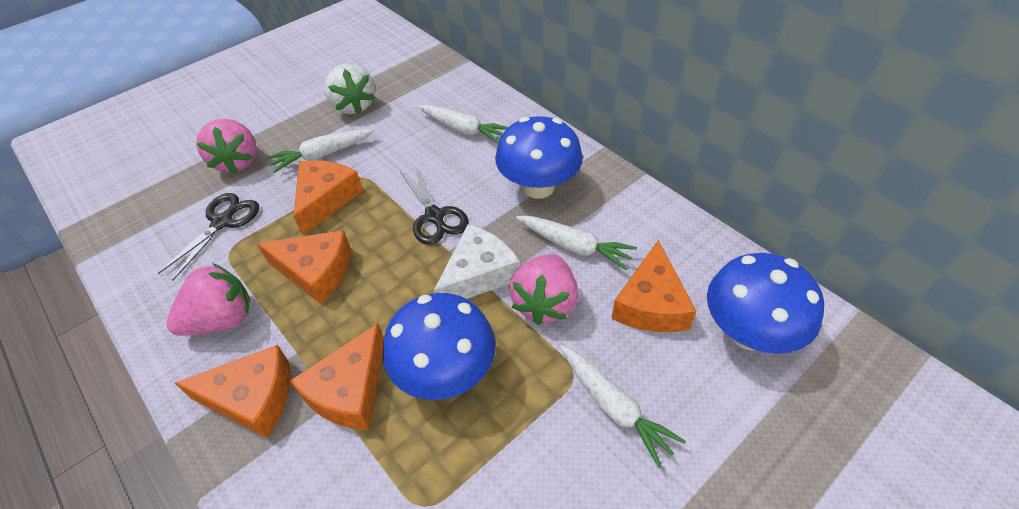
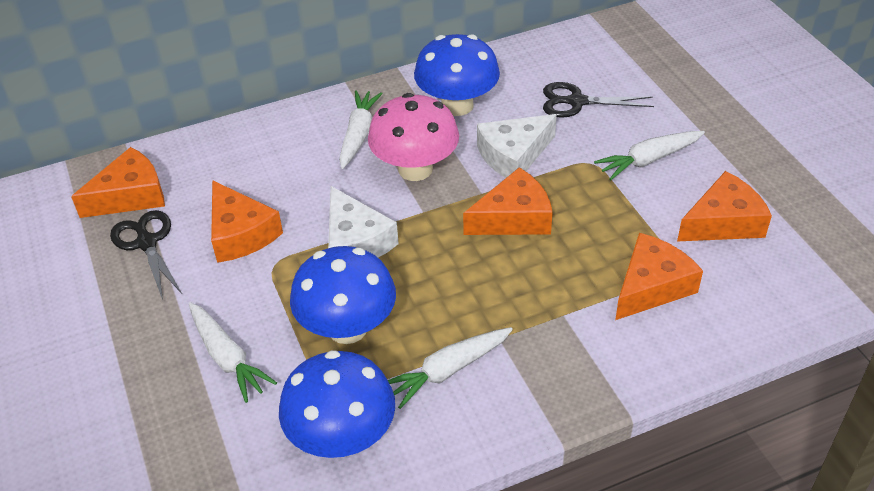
pink mushroom: none = 0 -> [368,93,459,181] = 1
pink strawberry: [166,263,250,336] [196,119,257,174] [509,254,578,325] = 3 -> none = 0
white cheese: [434,224,520,299] = 1 -> [328,186,399,258] [477,114,557,178] = 2
white strawberry: [324,63,375,115] = 1 -> none = 0

